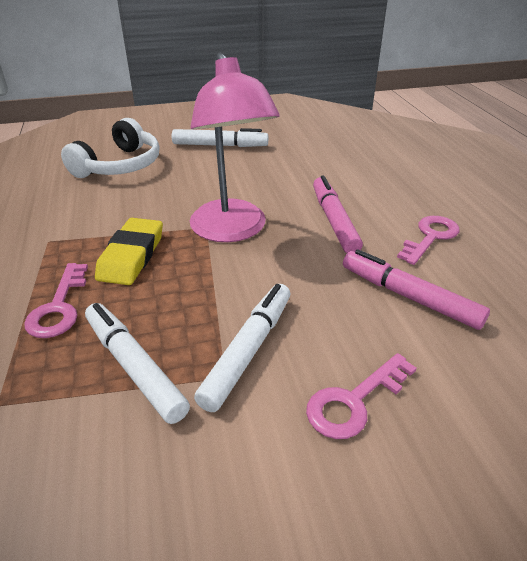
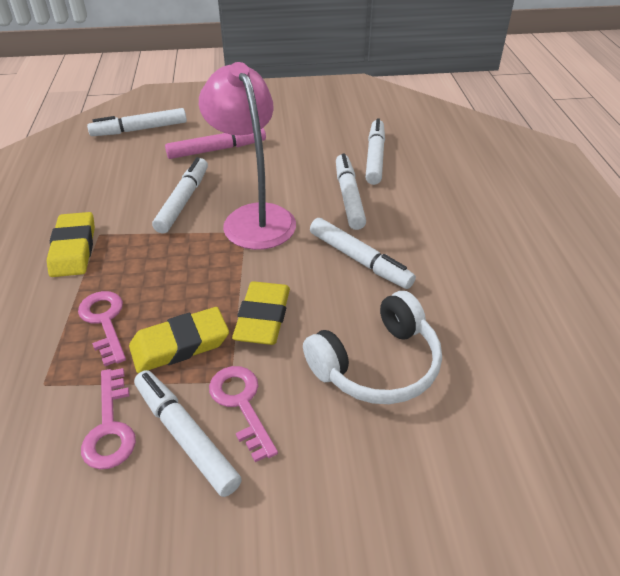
pink marker: [313,176,363,253] [343,249,490,330] = 2 -> [165,128,266,159] = 1
white marker: [85,303,190,424] [172,128,268,147] [194,284,290,412] = 3 -> [87,108,187,136] [134,370,242,497] [152,157,208,233] [310,218,416,289] [336,153,366,230] [365,119,385,185] = 6
yellow eraser: [95,218,163,285] = 1 -> [47,212,95,277] [129,307,229,373] [232,281,290,345] = 3

